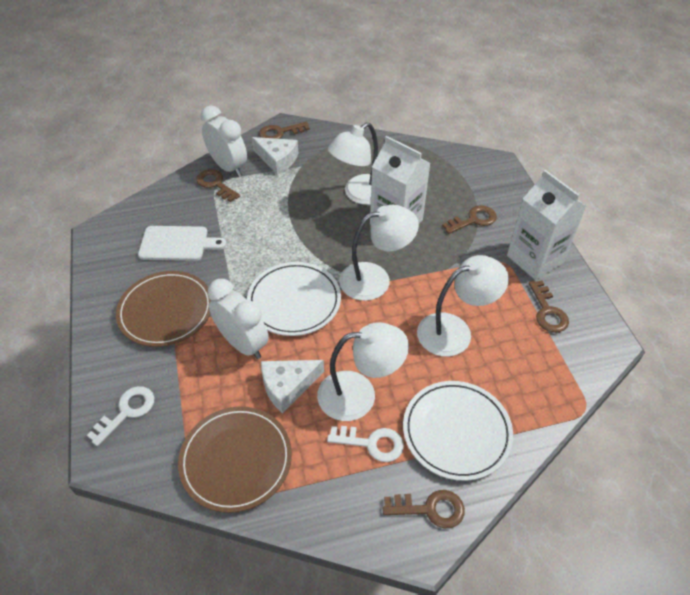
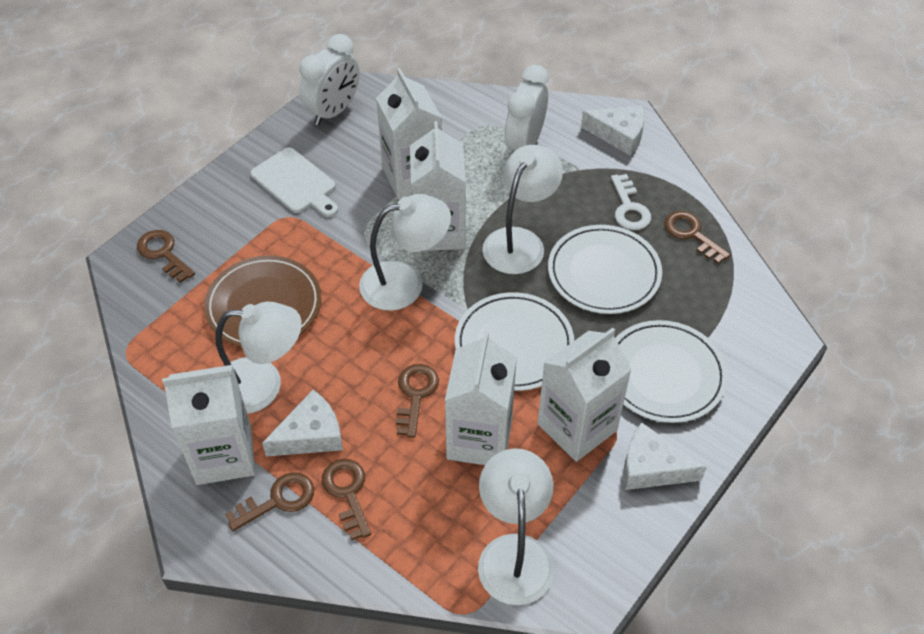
brown plate: [116,271,211,347] [178,406,292,513] = 2 -> [204,255,321,347] = 1
white carton: [370,136,430,225] [507,170,586,280] = 2 -> [162,365,255,485] [376,68,442,199] [410,121,466,251] [445,332,517,465] [538,328,632,462] = 5
white cheese: [252,137,298,175] [261,360,324,413] = 2 -> [262,390,343,457] [581,106,645,156] [624,422,707,490] = 3
white key: [87,386,154,446] [327,426,404,462] = 2 -> [611,174,651,230] = 1
white plate: [247,262,341,336] [403,381,513,481] = 2 -> [455,292,574,391] [548,225,662,314] [615,320,728,423] = 3

